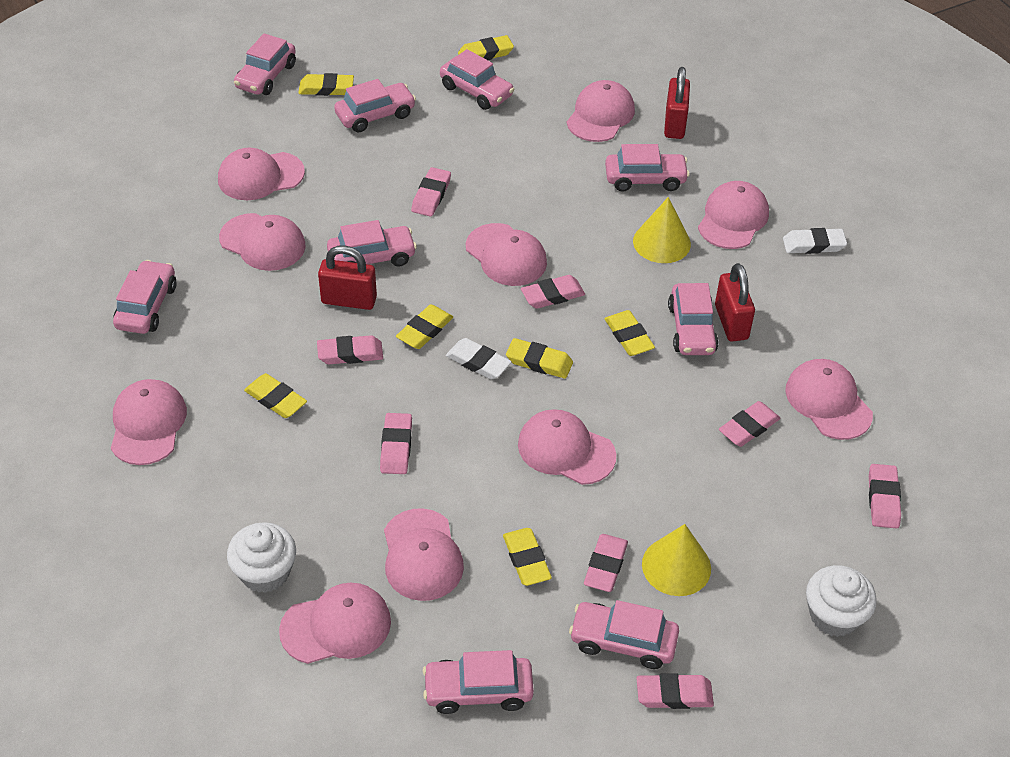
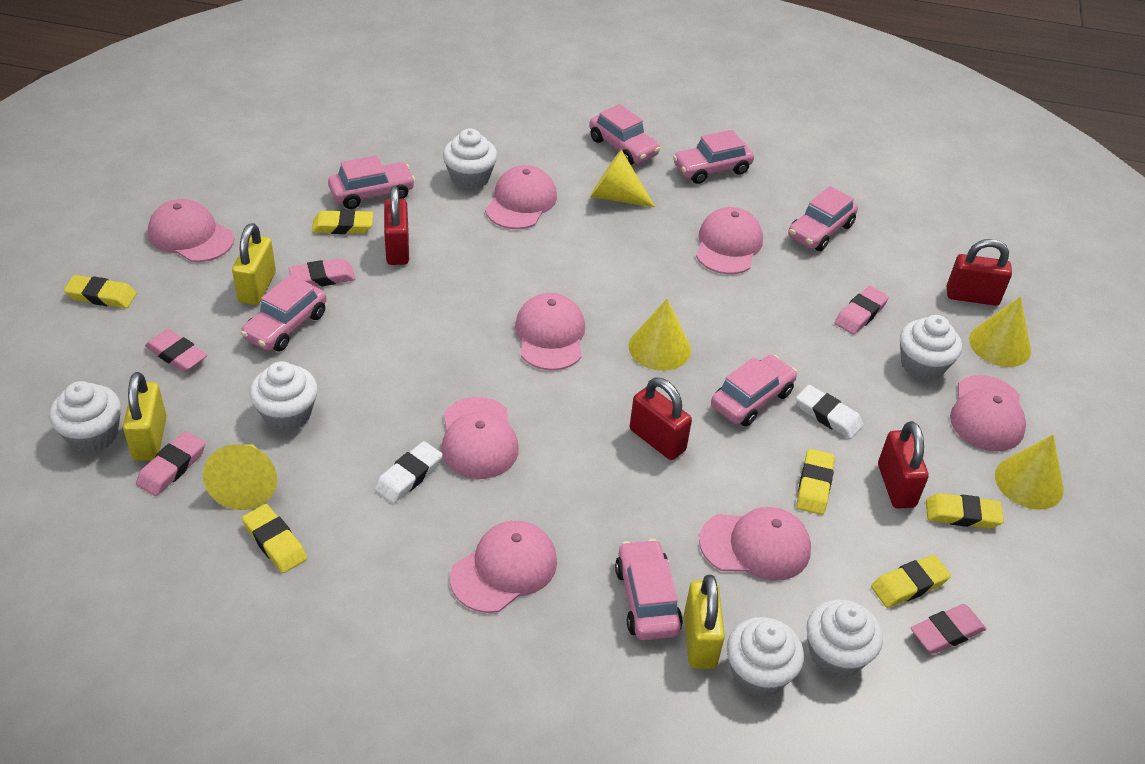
pink cap: [111,379,187,465] [218,148,305,200] [219,213,306,271] [279,582,391,664] [384,508,464,601] [466,223,547,286] [518,409,616,485] [567,80,635,142] [698,181,769,249] [785,359,873,440] = 10 -> [148,199,234,262] [441,397,519,479] [450,521,557,613] [485,165,557,229] [515,293,585,371] [696,207,763,274] [699,507,811,581] [950,375,1026,452] = 8
pink car: [113,260,177,334] [234,34,296,95] [327,220,417,266] [334,79,416,133] [423,650,534,714] [440,49,514,110] [569,600,679,669] [605,144,690,192] [668,283,719,355] = 9 -> [240,275,327,352] [328,155,415,209] [589,104,660,165] [615,539,683,640] [673,130,754,184] [711,355,797,427] [788,186,858,251] = 7
pink eraser: [317,335,383,364] [380,413,412,474] [411,167,451,217] [521,275,585,309] [584,534,628,592] [636,673,714,709] [719,401,780,447] [869,464,901,529] = 8 -> [136,431,205,496] [145,329,207,372] [288,259,355,287] [835,286,889,335] [911,604,986,654] = 5
red padlock: [318,245,377,310] [664,67,690,139] [715,263,755,342] = 3 -> [384,186,409,265] [630,377,692,460] [878,421,929,509] [947,239,1012,306] = 4
white cupcake: [227,522,296,593] [806,565,877,637] = 2 -> [49,381,121,453] [250,361,317,432] [443,129,497,190] [727,617,804,697] [806,599,883,678] [900,315,962,381] = 6
yellow cone: [633,197,691,263] [642,524,711,596] = 2 -> [203,444,277,510] [590,150,655,207] [629,299,691,371] [969,296,1031,367] [995,435,1064,510] = 5
yellow eraser: [244,373,307,418] [299,73,354,96] [396,304,453,349] [458,35,514,60] [503,528,552,586] [506,338,573,379] [605,310,655,356] = 7 -> [64,275,137,308] [242,504,307,573] [312,210,373,234] [796,449,835,515] [871,555,951,608] [926,493,1004,529] = 6
yellow padlock: none = 0 -> [123,372,167,461] [232,223,276,305] [684,575,725,669] = 3

